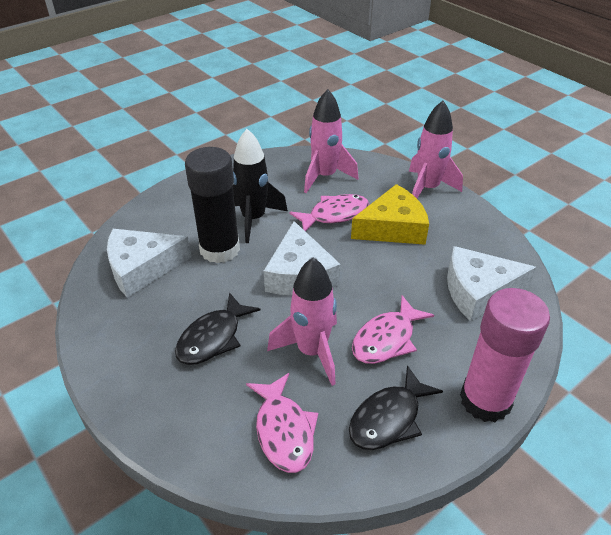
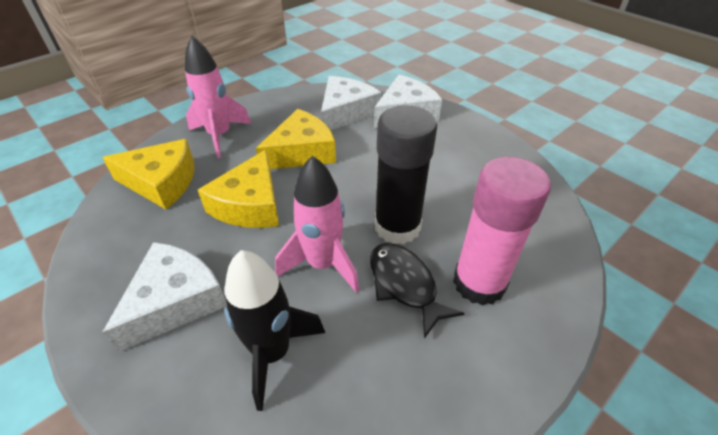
black fish: [175,292,260,365] [349,365,443,450] = 2 -> [370,243,465,339] = 1
pink fish: [246,373,318,473] [289,194,369,232] [352,296,434,364] = 3 -> none = 0
pink rocket: [267,258,337,386] [304,89,358,193] [409,101,463,198] = 3 -> [185,36,251,158] [275,156,359,293] = 2
yellow cheese: [351,184,429,245] = 1 -> [102,139,195,209] [198,150,279,228] [256,109,336,169] = 3

